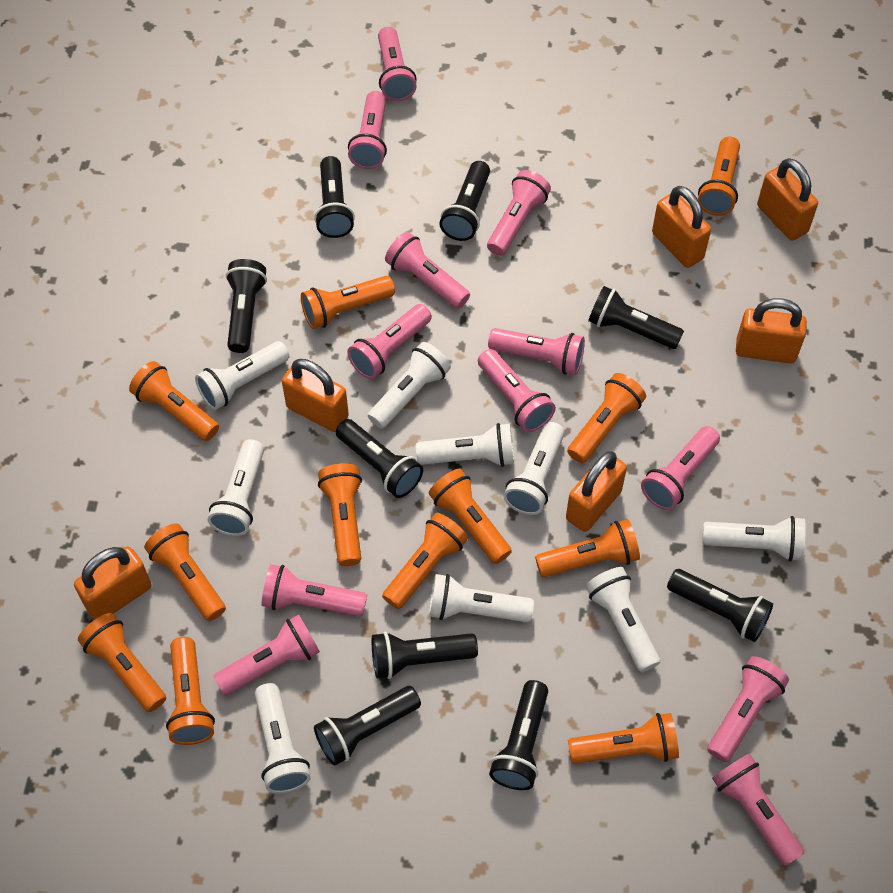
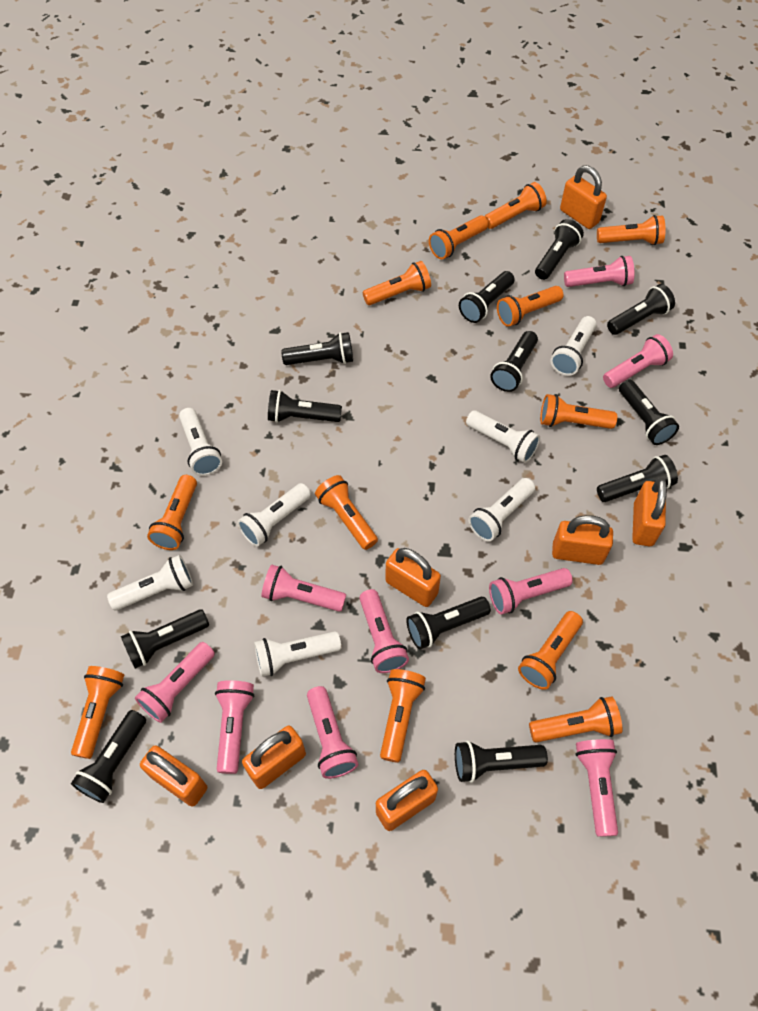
black flashlight: [226,259,267,353] [314,156,355,238] [314,686,421,766] [336,419,423,498] [372,632,478,679] [439,161,490,241] [489,680,548,790] [588,286,684,349] [667,569,773,642] = 9 -> [71,710,146,803] [121,609,209,669] [268,390,342,423] [281,332,353,365] [406,597,491,649] [455,740,548,783] [459,271,515,323] [490,331,538,392] [535,219,584,280] [597,455,678,502] [607,284,675,335] [619,379,679,445] = 12
orange padlock: [74,547,152,620] [282,359,349,432] [566,451,627,532] [652,186,711,268] [736,298,807,364] [757,158,818,241] = 6 -> [140,746,207,807] [242,725,306,789] [376,770,438,831] [385,548,441,607] [552,515,613,565] [560,165,607,229] [632,478,667,546] = 7
pink flashlight: [214,614,320,695] [261,564,367,616] [347,304,432,379] [348,91,387,169] [378,27,417,101] [385,232,470,309] [478,349,556,432] [487,170,551,256] [488,328,585,375] [641,426,720,510] [707,656,789,762] [712,753,804,866] = 12 -> [135,642,215,723] [215,680,254,774] [261,564,346,612] [307,686,358,779] [359,589,409,673] [489,568,573,615] [564,256,634,287] [575,739,618,837] [603,334,673,388] = 9
white flashlight: [195,341,289,410] [208,439,264,536] [254,683,311,793] [368,342,451,429] [416,423,514,467] [429,574,534,622] [504,422,565,515] [585,567,660,672] [702,516,806,561] = 9 -> [107,555,193,610] [179,408,222,476] [237,483,311,547] [254,631,341,677] [466,410,540,463] [468,478,535,542] [551,316,597,376] = 7

